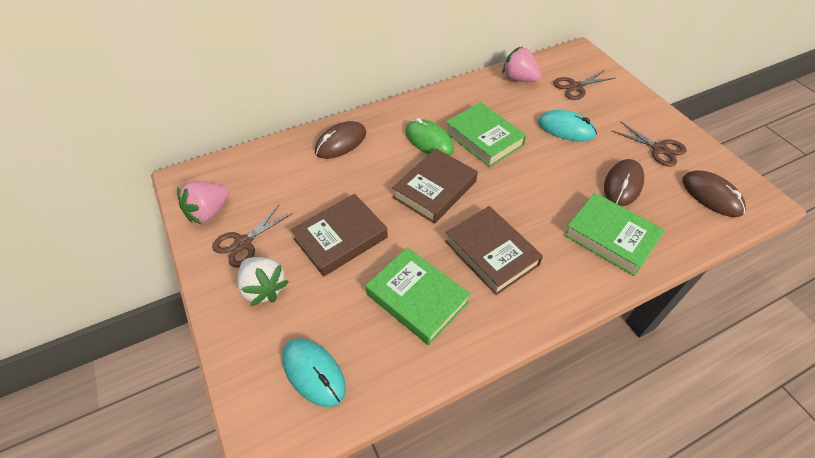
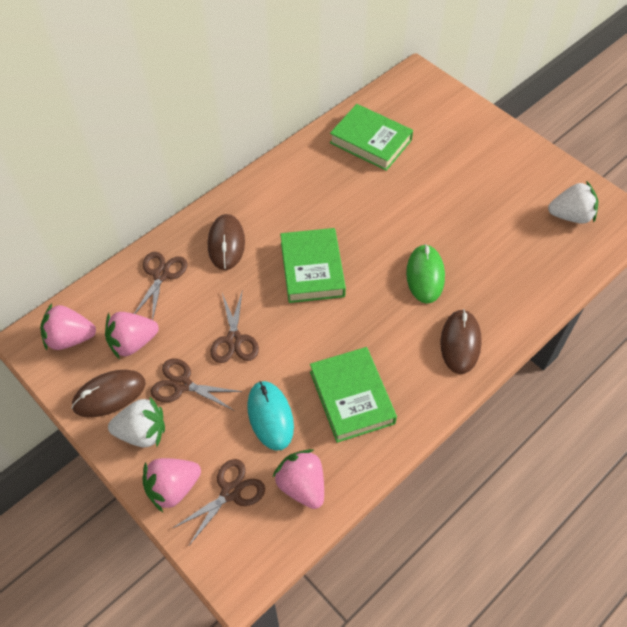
brown book: [291,194,388,277] [392,148,478,224] [445,206,543,295] = 3 -> none = 0
brown scissors: [212,204,293,268] [553,70,615,100] [612,121,687,167] = 3 -> [134,252,187,320] [151,359,243,410] [173,459,265,547] [211,292,259,363] = 4
pink strawberry: [177,182,229,225] [502,47,541,82] = 2 -> [40,304,96,350] [105,312,159,359] [142,458,201,512] [273,449,324,509] = 4
turquoise mouse: [282,338,346,407] [538,110,597,142] = 2 -> [247,381,294,451] = 1
white strawberry: [237,257,289,306] = 1 -> [108,397,165,447] [548,181,598,224] = 2

